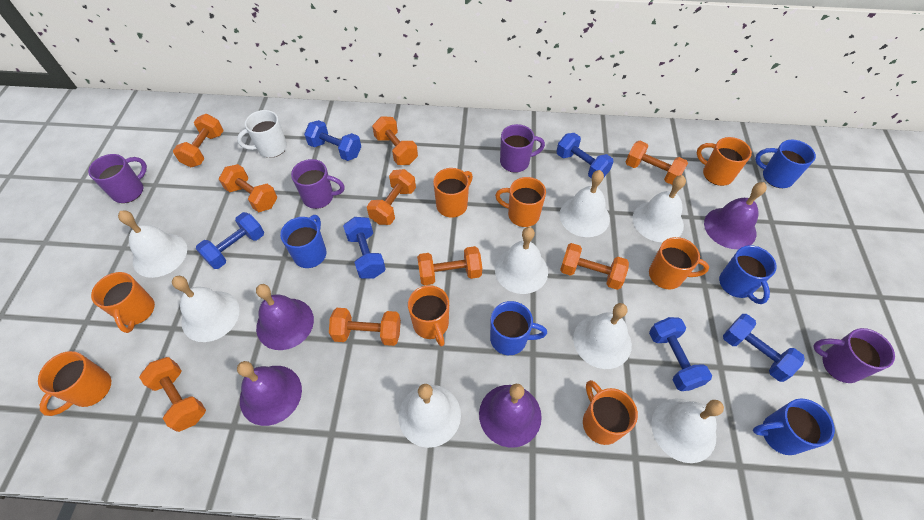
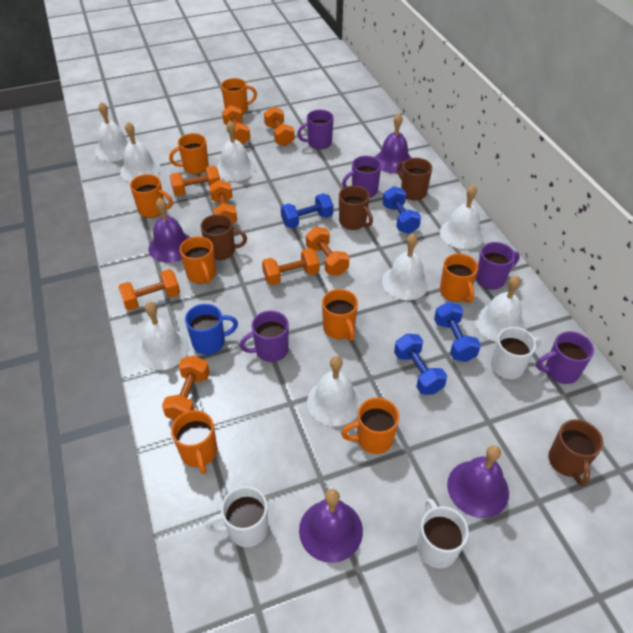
blue dumbbell: [196,212,264,269] [304,120,361,161] [343,217,386,279] [556,133,614,178] [649,317,712,391] [723,314,805,382] = 6 -> [281,193,333,228] [382,186,421,234] [394,334,447,395] [434,302,481,362] = 4
blue mug: [280,215,327,268] [490,301,547,355] [719,245,777,304] [753,399,835,455] [755,140,816,188] = 5 -> [185,304,238,355] = 1
brown mug: none = 0 -> [201,214,247,260] [339,186,373,230] [397,158,432,200] [548,419,603,486] = 4
orange dumbbell: [139,357,206,432] [173,114,224,167] [219,164,277,212] [329,308,401,346] [367,169,416,225] [372,116,418,165] [417,246,482,285] [560,243,629,290] [626,141,688,185] = 9 -> [118,269,180,311] [162,355,210,421] [170,166,220,196] [209,180,237,223] [222,105,250,145] [262,248,320,285] [264,106,295,146] [306,227,350,276] = 8
purple mug: [88,154,147,203] [291,159,345,209] [500,124,545,173] [813,328,895,383] = 4 -> [239,311,289,362] [297,110,334,149] [342,156,381,198] [476,242,520,290] [536,331,594,384] = 5
white mug: [237,110,287,158] = 1 -> [206,486,268,547] [417,498,469,569] [491,327,541,379] = 3

